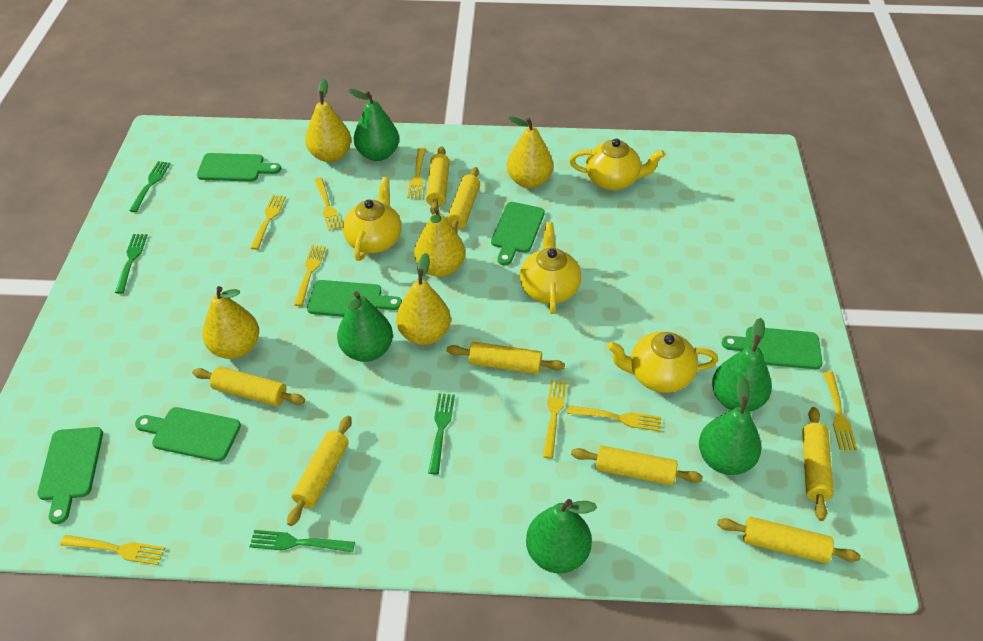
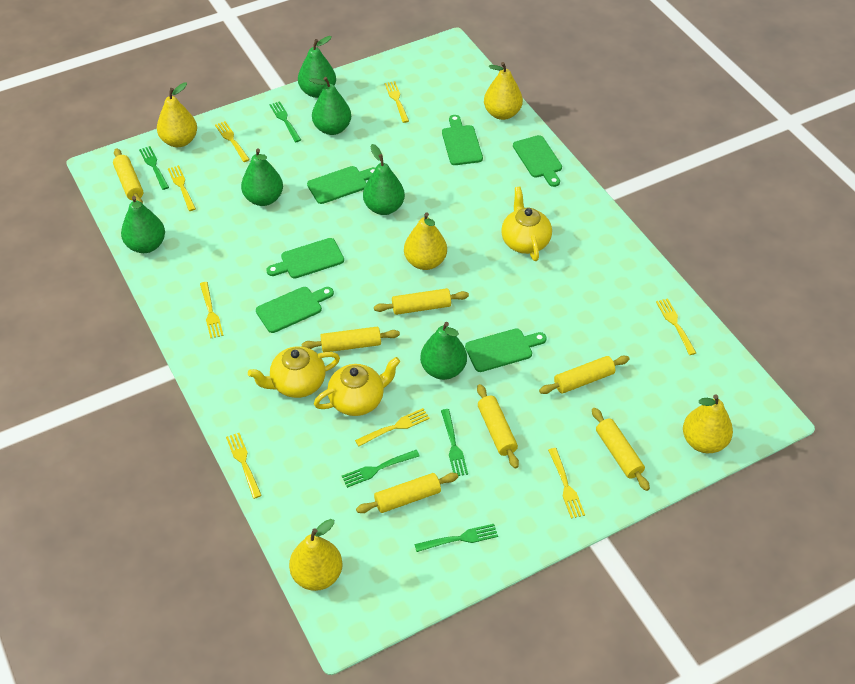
green fork: [115,234,147,294] [129,161,171,212] [249,530,355,552] [428,393,455,475] = 4 -> [139,146,169,190] [269,101,301,142] [342,450,419,488] [414,524,498,552] [441,409,468,476] = 5
green pear: [337,291,393,362] [348,89,399,161] [526,499,597,574] [699,377,762,475] [712,318,772,412] = 5 -> [121,196,165,253] [241,149,283,206] [298,36,336,98] [310,77,351,135] [363,144,405,215] [420,322,467,380] = 6
yellow rolling pin: [192,366,305,406] [287,416,352,526] [426,146,450,215] [447,167,480,232] [447,342,565,374] [571,445,703,486] [717,517,860,563] [802,407,834,521] = 8 -> [113,148,143,204] [301,327,400,352] [356,473,458,513] [374,288,469,315] [477,384,519,469] [539,355,629,394] [592,408,650,491] = 7
yellow teapot: [343,177,402,261] [520,222,581,314] [569,139,665,190] [607,331,718,393] = 4 -> [248,346,340,398] [314,357,400,416] [501,187,552,261] = 3

